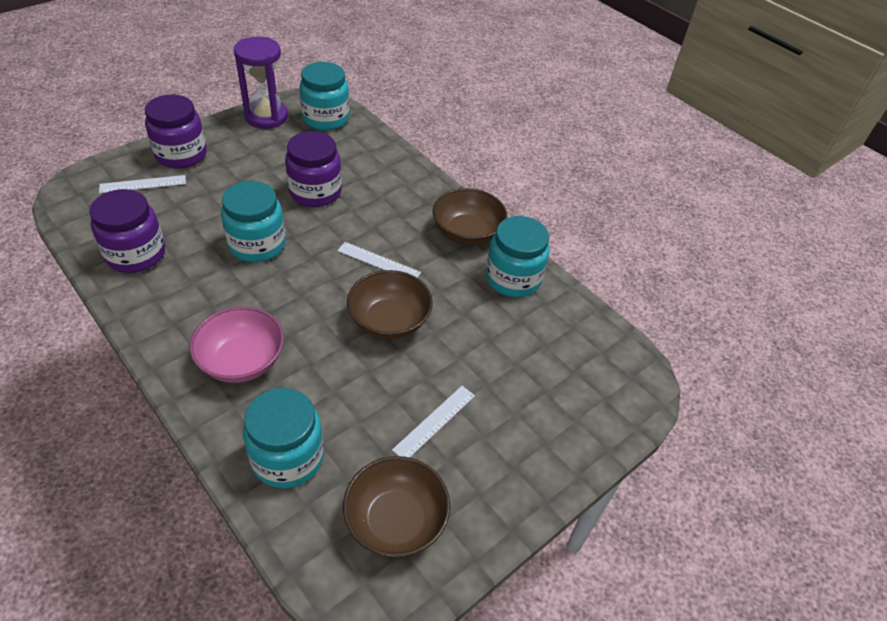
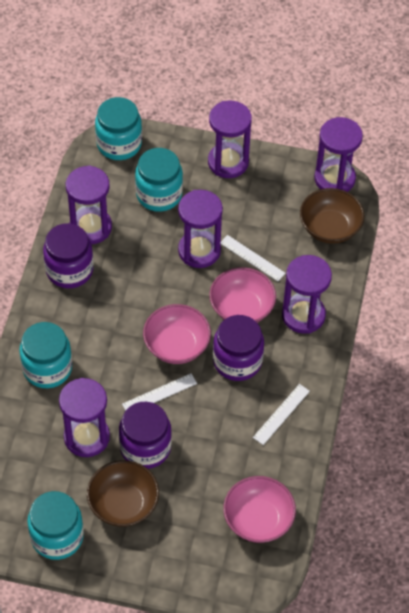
brown bowl: [343,456,451,557] [347,270,433,339] [433,188,507,245] = 3 -> [87,460,159,527] [300,188,365,244] = 2
pink bowl: [190,307,284,383] = 1 -> [143,304,211,364] [209,267,276,323] [223,476,296,543] = 3
purple hourglass: [234,37,288,129] = 1 -> [59,378,110,457] [66,165,112,244] [178,190,223,268] [208,101,252,178] [282,255,332,334] [314,117,363,192] = 6

